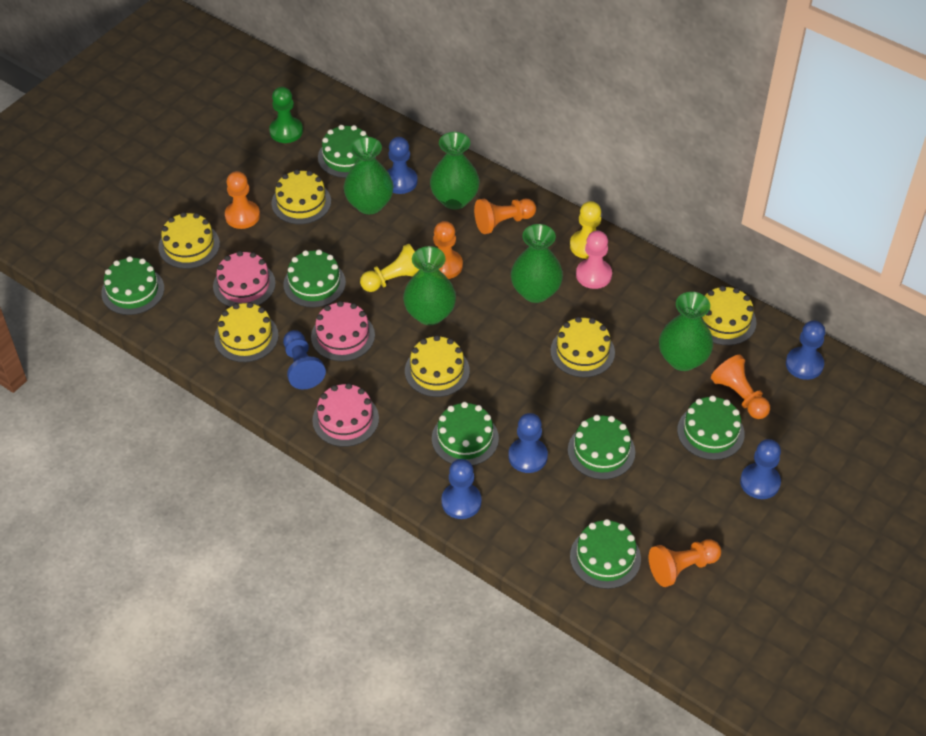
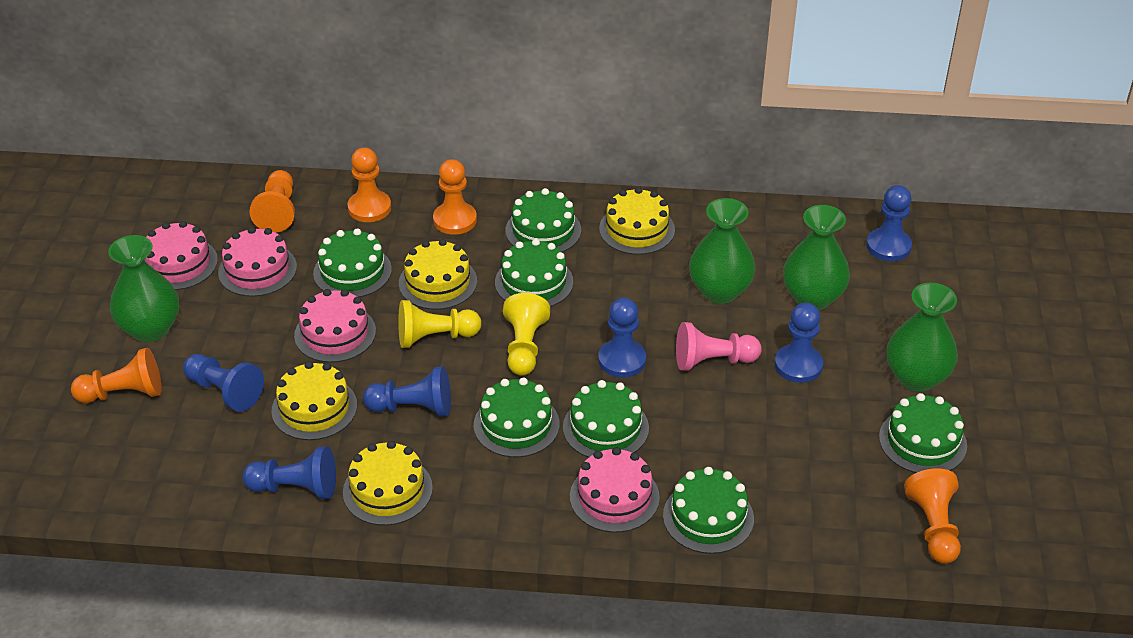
green pawn: [269,87,303,143] = 1 -> none = 0
green vase: [344,137,394,214] [403,246,456,325] [430,132,480,209] [511,224,563,303] [659,292,713,371] = 5 -> [108,235,179,342] [689,198,756,304] [783,205,850,310] [887,283,958,392] = 4
pink cake: [213,251,276,307] [311,301,375,361] [312,383,379,447] = 3 -> [144,221,218,290] [218,227,297,297] [294,289,376,363] [570,447,660,533] = 4
yellow cake: [158,212,220,269] [214,302,278,362] [272,169,331,224] [405,335,470,397] [551,317,615,377] [701,286,757,345] = 6 -> [271,361,357,440] [343,441,433,526] [399,239,477,310] [599,187,675,255] = 4

